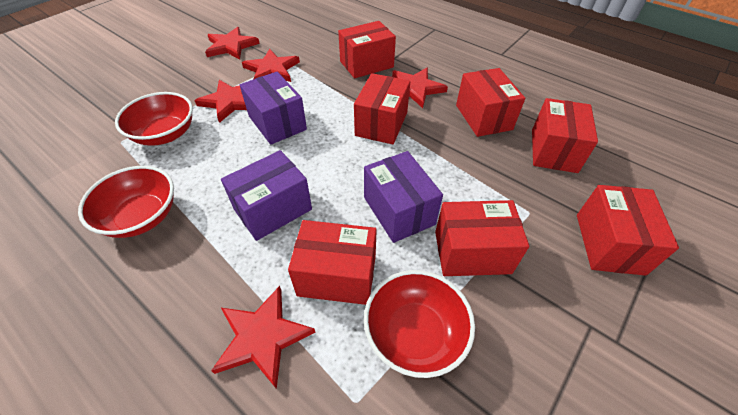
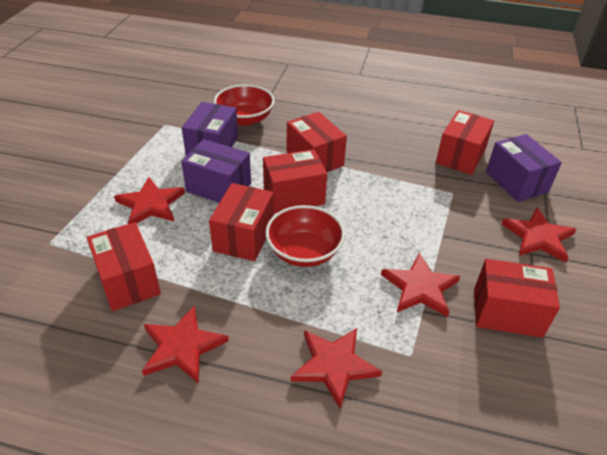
red bowl: [78,166,174,238] [115,92,193,146] [364,270,475,378] = 3 -> [214,84,275,126] [265,205,345,267] = 2
red box: [288,220,377,305] [338,21,396,78] [354,73,410,144] [435,200,529,276] [456,68,525,137] [532,98,598,173] [577,185,679,276] = 7 -> [87,222,161,311] [209,183,274,261] [263,149,327,213] [287,112,347,172] [436,110,494,175] [474,259,560,338] = 6

